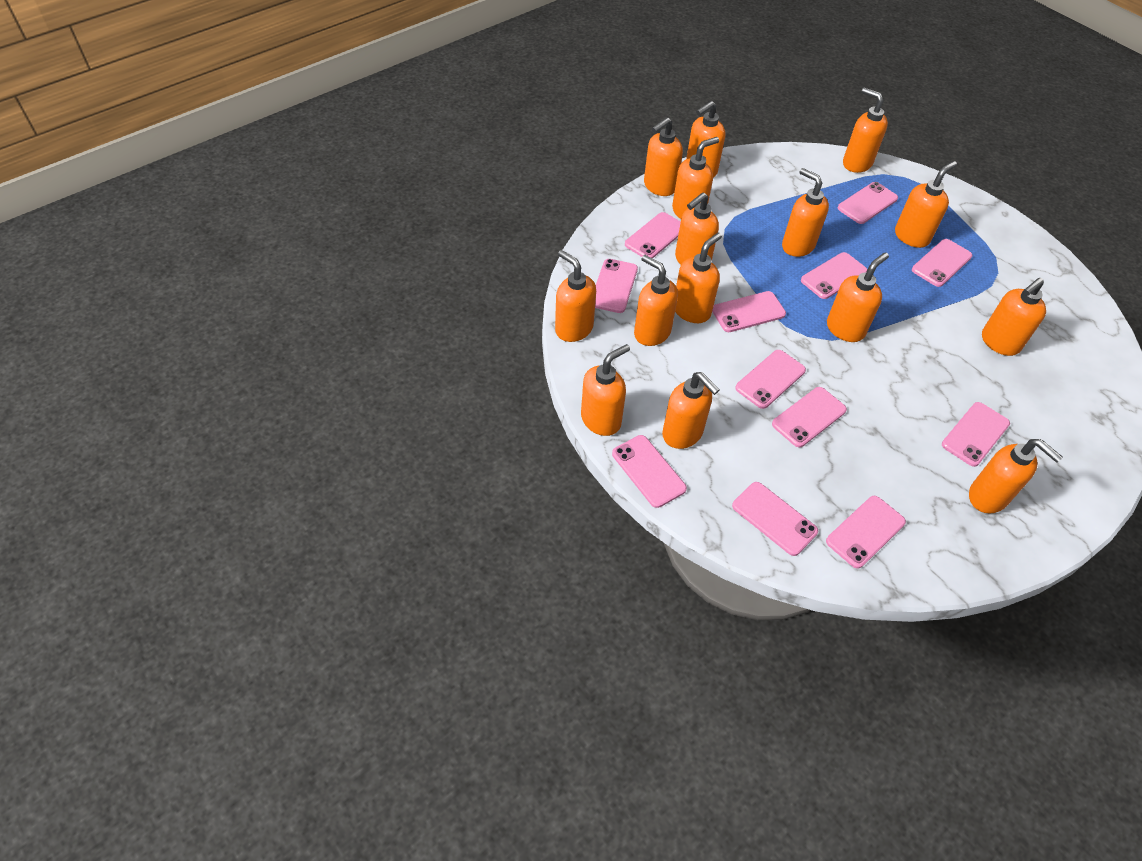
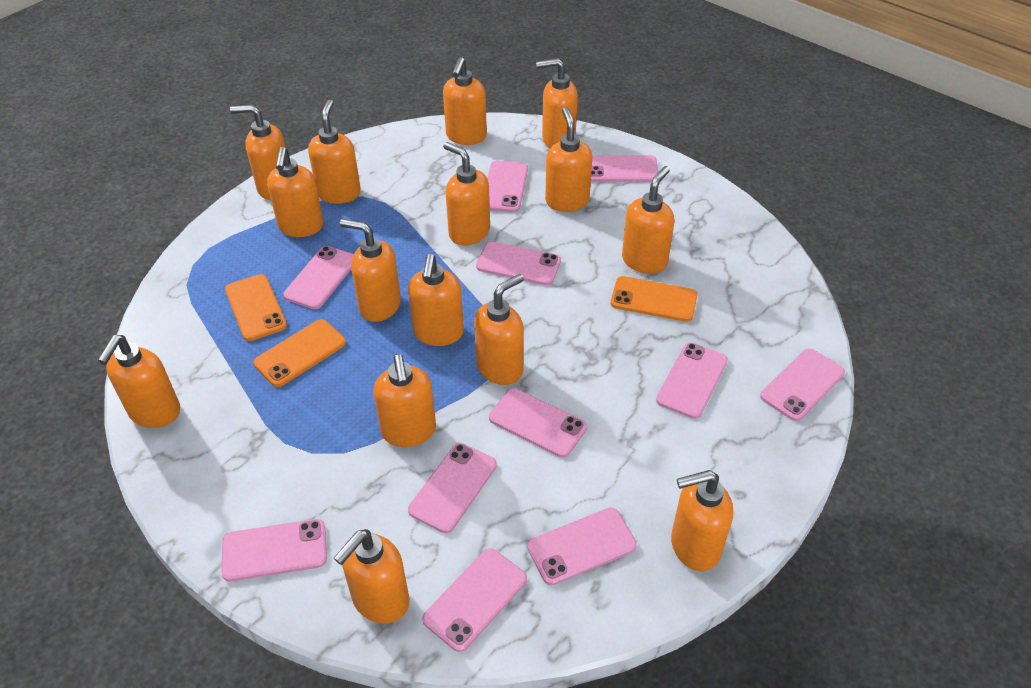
orange phone: none = 0 -> [225,274,287,341] [253,319,346,387] [611,276,698,322] = 3
pink phone: [595,259,638,313] [612,435,687,508] [625,212,681,258] [712,291,786,332] [732,482,818,556] [735,350,806,409] [772,387,847,447] [801,252,868,299] [826,496,906,569] [838,182,898,224] [912,239,972,287] [942,402,1010,467] = 12 -> [221,519,327,581] [283,246,354,309] [408,443,497,533] [422,548,527,652] [476,241,561,285] [487,161,528,212] [489,388,587,458] [527,508,637,585] [591,155,658,182] [656,343,728,419] [760,348,845,421] = 11

